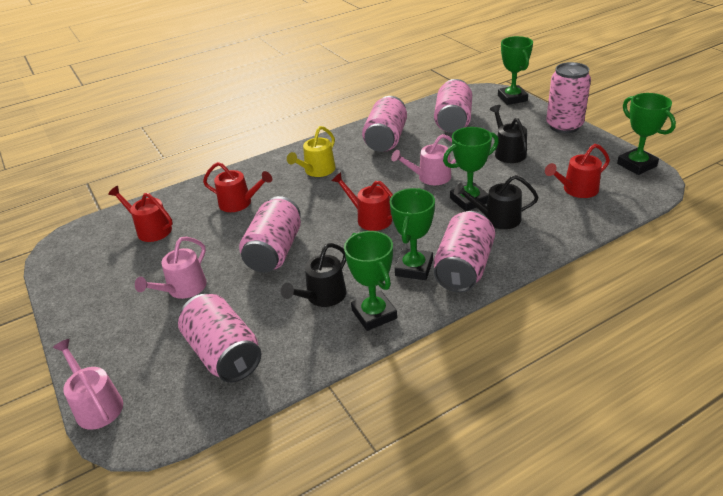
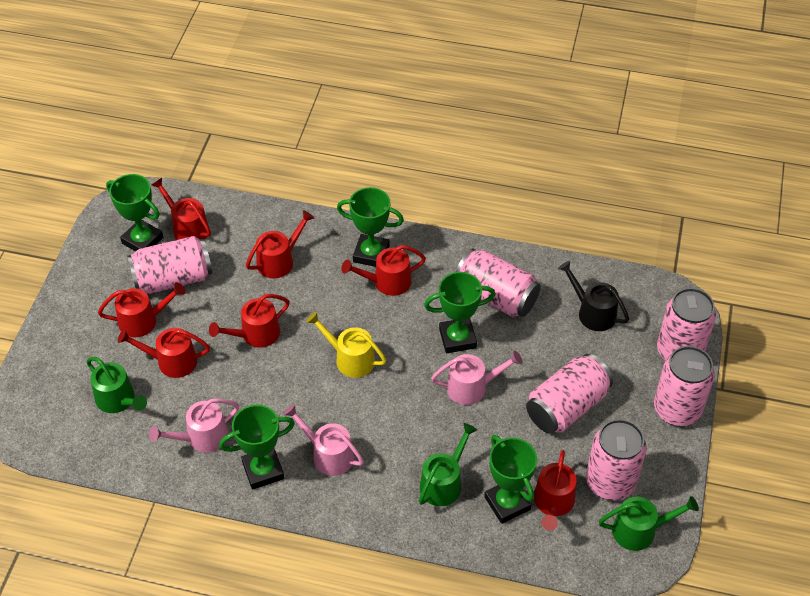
black watering can: [281,243,347,307] [454,175,539,229] [490,105,527,163] = 3 -> [558,261,629,331] = 1
green watering can: none = 0 -> [86,357,147,413] [419,423,477,506] [599,496,699,551] = 3
red watering can: [108,186,173,242] [203,162,272,212] [332,172,393,231] [545,144,610,198] = 4 -> [98,282,185,337] [118,328,210,378] [152,178,211,240] [209,294,290,348] [246,210,314,278] [342,245,426,296] [534,450,577,531] = 7

